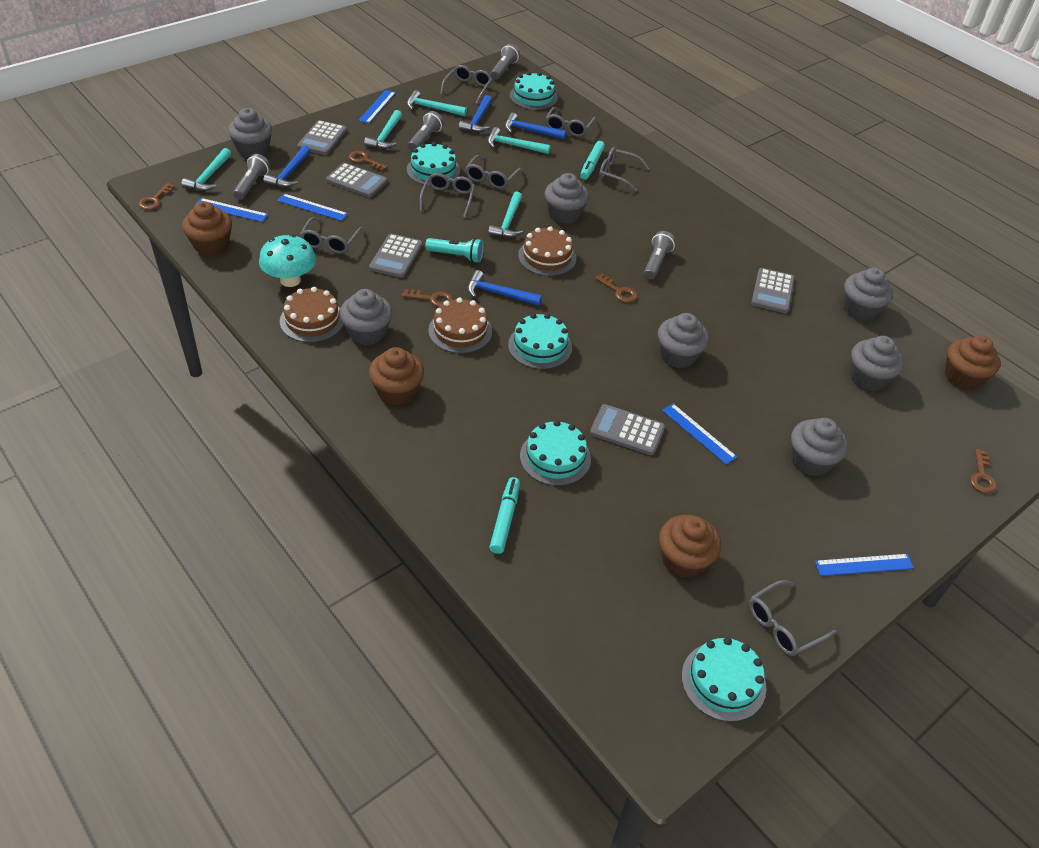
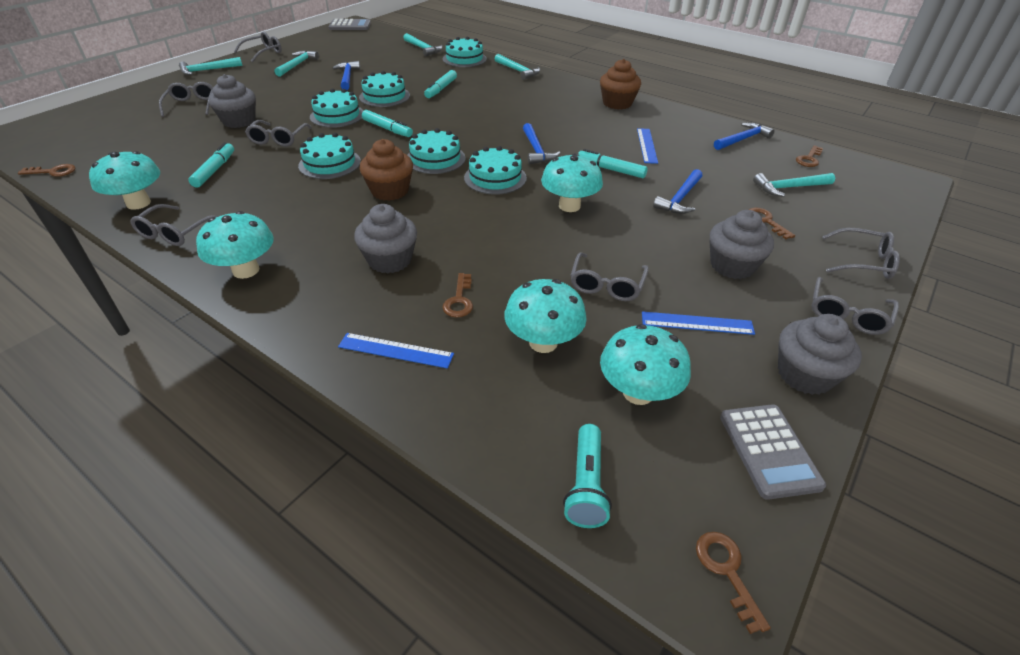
blue ruler: [195,198,268,222] [277,194,348,221] [358,90,396,124] [662,404,737,465] [815,554,914,576] = 5 -> [338,333,454,369] [637,128,658,164] [642,311,755,335] = 3
brown cake: [280,287,344,342] [428,298,492,353] [518,226,576,276] = 3 -> none = 0
brown cupcake: [182,201,232,255] [369,347,424,406] [659,515,721,578] [945,335,1001,390] = 4 -> [360,139,413,201] [600,59,641,110] = 2
grey calculator: [297,120,347,155] [326,163,387,197] [369,234,422,278] [590,404,665,455] [751,268,795,313] = 5 -> [329,19,371,30] [720,404,826,500] = 2
grey cupcake: [228,108,272,157] [340,289,392,345] [545,173,589,224] [658,313,709,368] [791,418,848,476] [843,268,893,321] [850,336,904,391] = 7 -> [208,74,256,128] [354,204,417,274] [709,210,774,279] [778,314,862,395] = 4
grey flashlight: [233,154,270,200] [408,111,444,151] [491,44,520,80] [644,231,676,279] = 4 -> none = 0
turquoise cake: [407,142,460,186] [508,313,572,369] [510,72,558,110] [520,420,591,486] [682,637,766,722] = 5 -> [298,133,361,179] [310,89,363,128] [359,71,410,107] [407,128,466,174] [443,37,487,67] [464,146,527,195] = 6
turquoise marker: [489,477,520,554] [580,141,605,180] = 2 -> [188,142,234,188] [362,110,413,137] [424,70,457,98] [578,149,648,178] = 4
turquoise mushroom: [259,234,316,287] = 1 -> [89,151,160,210] [196,211,274,279] [504,279,587,353] [541,153,603,212] [600,324,691,405] = 5

